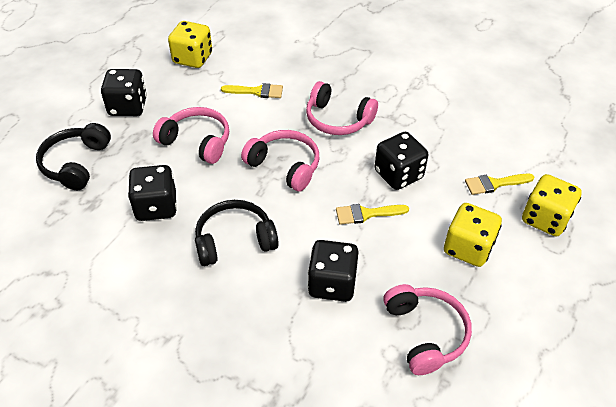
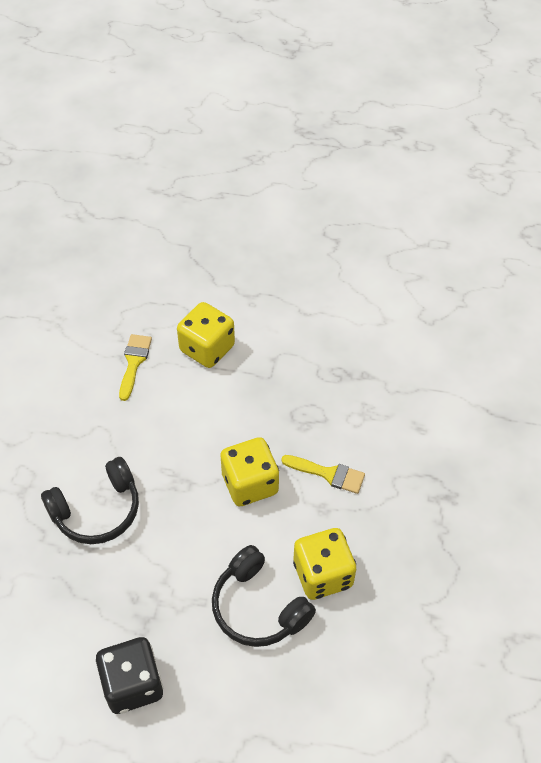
black dice: [101,69,147,116] [128,165,177,221] [307,240,359,302] [375,132,428,190] = 4 -> [96,637,163,714] = 1
pink headphones: [153,107,229,164] [241,130,320,192] [306,81,378,135] [383,284,472,375] = 4 -> none = 0
yellow brush: [221,83,283,98] [336,204,409,225] [465,174,534,195] = 3 -> [119,334,152,401] [281,455,365,494] = 2

